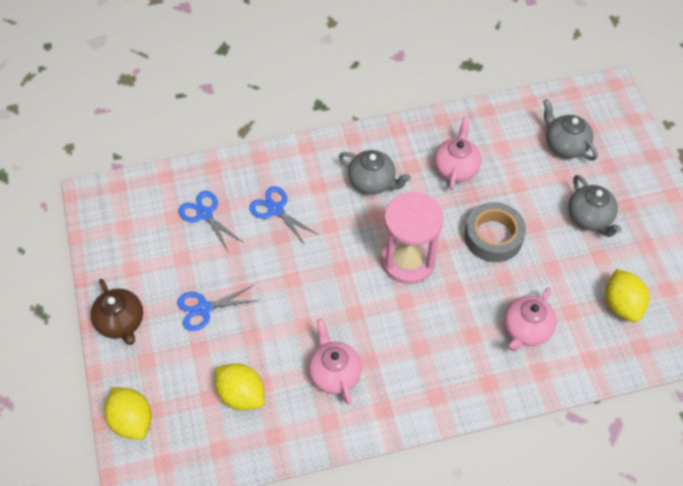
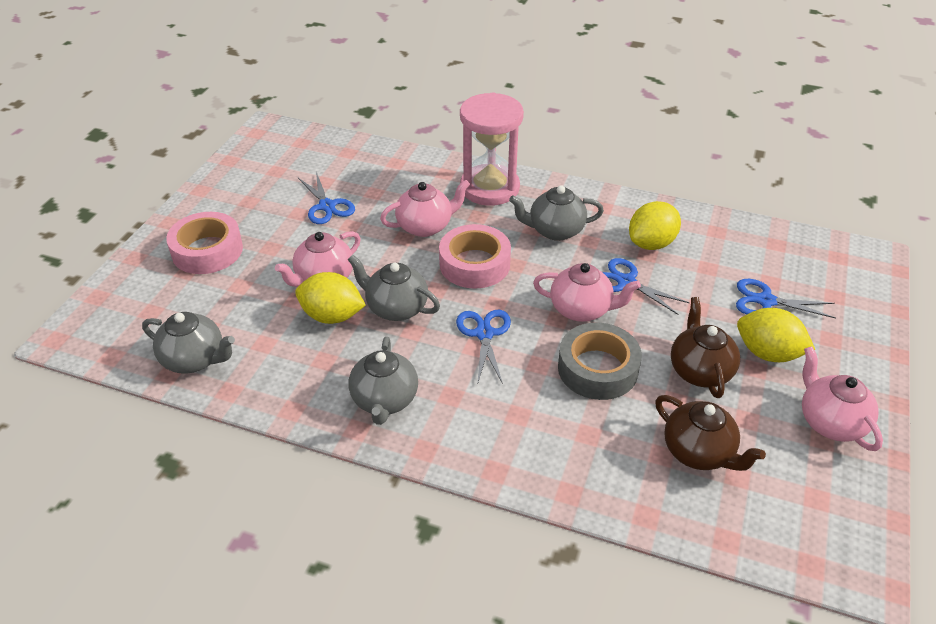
blue scissors: [177,285,259,331] [178,191,242,251] [249,186,317,245] = 3 -> [298,172,355,224] [456,310,511,384] [603,258,690,315] [736,279,836,319] = 4
brown teapot: [91,279,143,345] = 1 -> [655,395,766,471] [671,297,740,398] = 2
grey teapot: [339,150,411,195] [543,99,598,161] [568,175,622,237] = 3 -> [142,312,235,373] [347,254,440,321] [349,337,418,425] [509,185,604,241] = 4
pink tape: none = 0 -> [166,212,243,274] [439,224,511,289] = 2
pink teapot: [309,319,362,405] [434,117,481,190] [504,287,557,351] = 3 -> [275,231,361,287] [380,180,470,237] [533,263,641,322] [802,346,883,451] = 4

